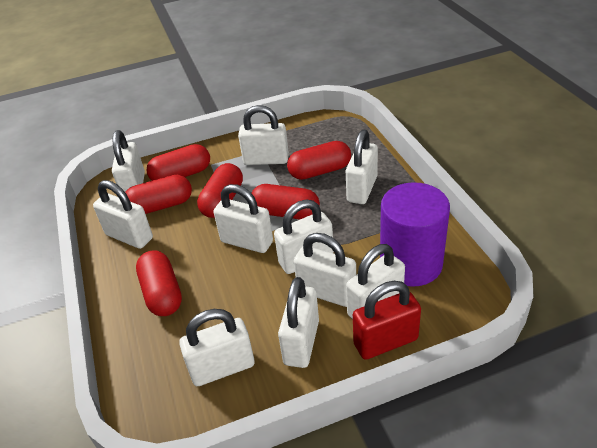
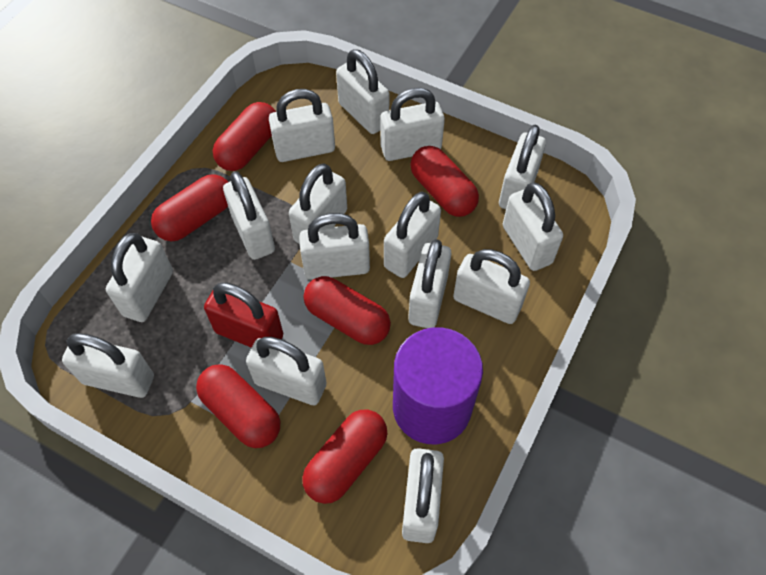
white padlock: [93,180,153,249] [112,130,145,192] [179,309,255,386] [214,184,273,253] [238,105,289,165] [274,200,334,274] [278,277,319,368] [294,233,356,307] [346,130,378,204] [346,244,405,319] = 10 -> [62,333,154,398] [106,233,173,322] [223,171,275,260] [246,337,326,406] [269,89,335,162] [289,163,347,244] [299,213,370,280] [336,49,389,134] [380,88,445,161] [384,192,441,278] [402,448,444,543] [408,239,451,328] [453,249,530,324] [499,125,546,209] [503,182,563,271] = 15

